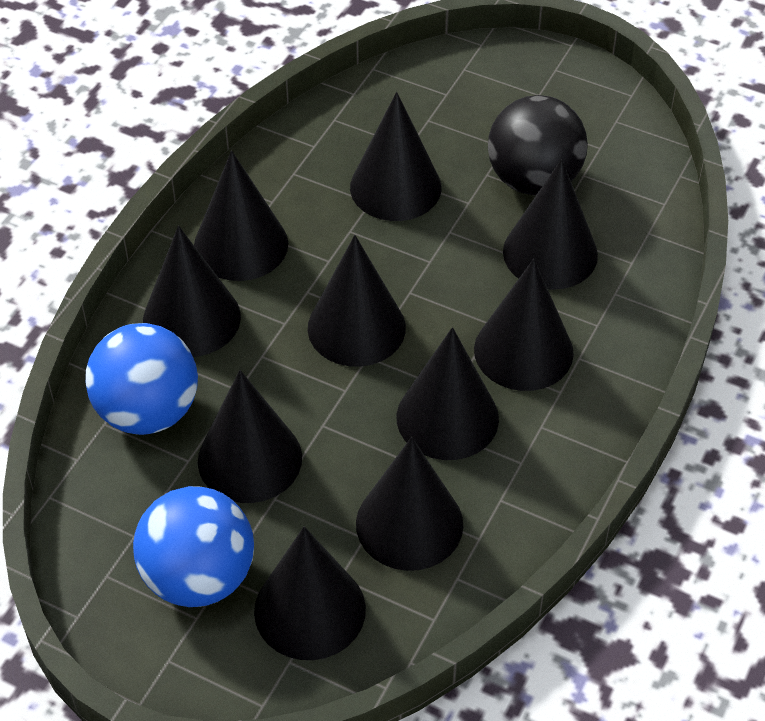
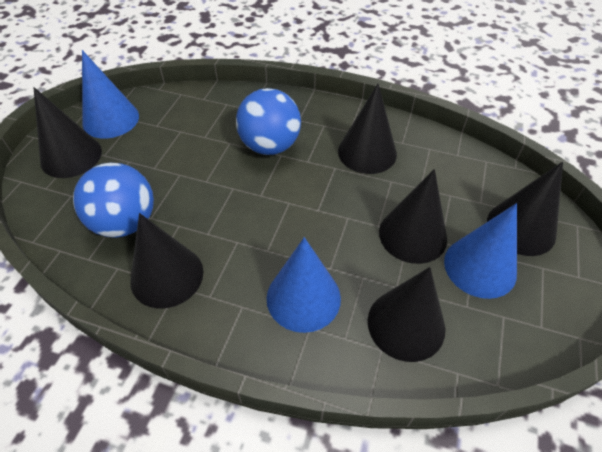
black ball: [488,95,588,195] = 1 -> none = 0
black cone: [143,225,241,357] [194,150,288,281] [198,370,302,503] [254,526,366,660] [308,235,406,367] [350,92,442,221] [356,437,463,571] [397,327,499,460] [474,259,574,391] [503,159,598,290] = 10 -> [33,87,102,178] [130,213,203,309] [338,83,397,174] [368,267,445,362] [379,169,447,264] [487,161,563,256] = 6
blue cone: none = 0 -> [82,50,139,139] [267,237,341,333] [444,203,517,299] = 3

